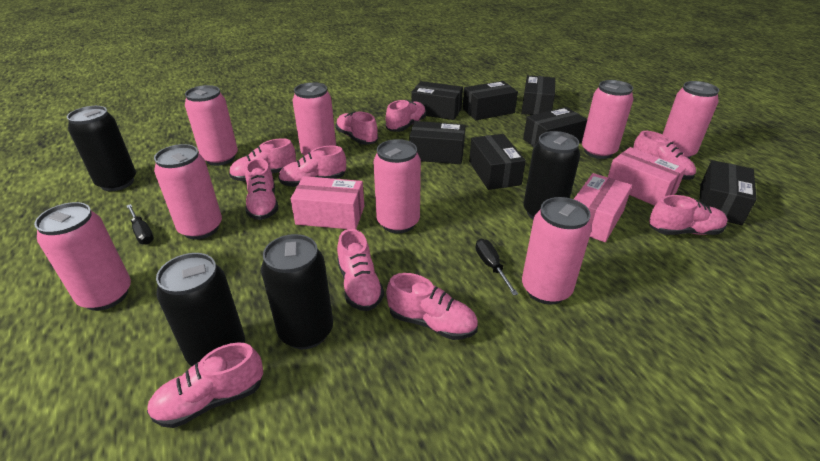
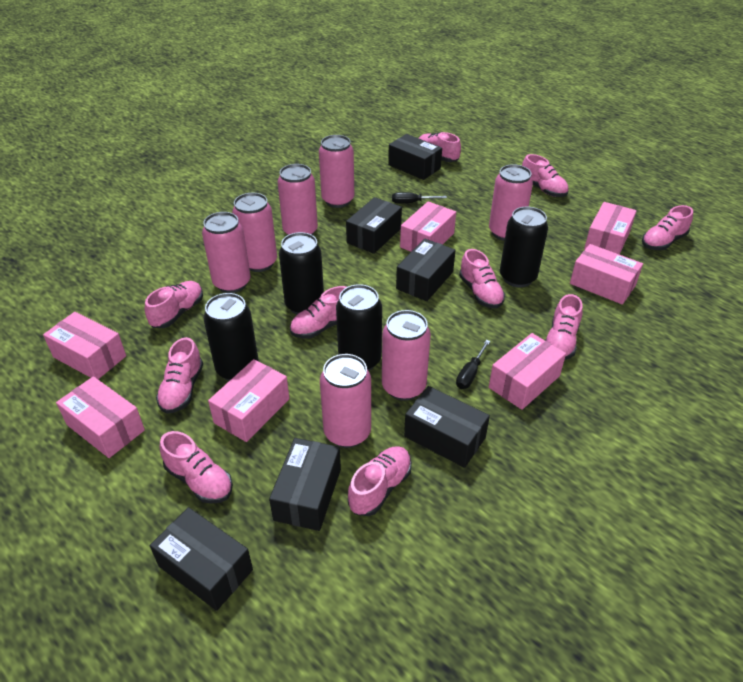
black box: [409,121,466,164] [411,81,463,120] [463,81,518,120] [469,134,526,190] [521,75,555,115] [523,107,587,147] [699,160,756,225] = 7 -> [150,507,253,611] [269,438,341,531] [346,197,402,254] [388,134,442,180] [396,239,456,301] [404,386,490,468] = 6
pink box: [291,176,364,229] [574,173,632,242] [608,147,686,206] = 3 -> [43,312,126,379] [56,376,145,458] [208,359,290,442] [400,201,456,252] [489,333,566,410] [570,244,643,304] [584,202,637,255] = 7
pink can: [34,202,131,311] [154,144,222,240] [185,85,238,166] [293,82,336,156] [374,139,421,233] [522,197,592,304] [582,80,633,159] [662,81,719,159] = 8 -> [202,212,250,293] [232,193,277,272] [278,164,318,235] [319,135,354,208] [320,354,371,448] [382,310,431,401] [489,164,533,241] = 7

